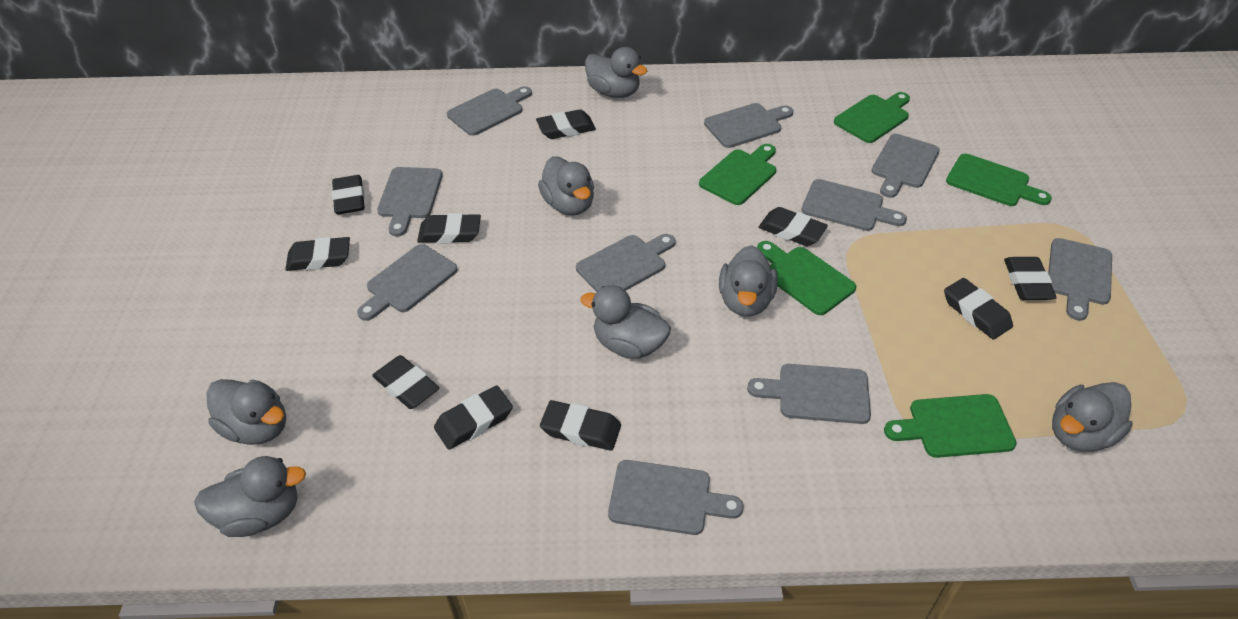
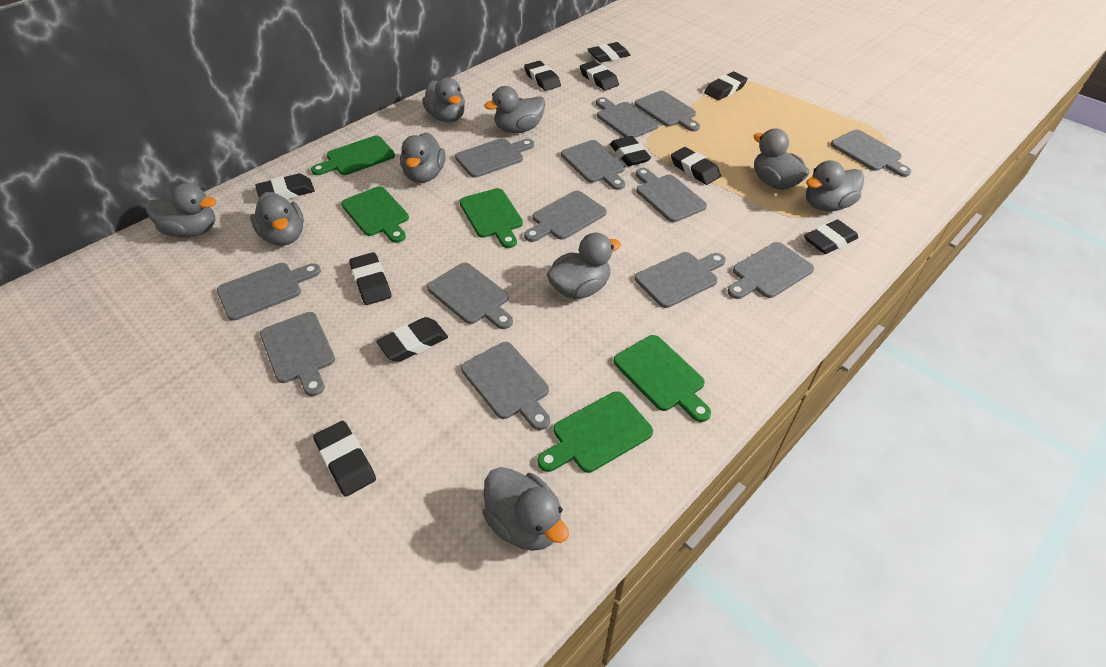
black eraser: [285,237,350,271] [332,175,365,214] [372,355,439,409] [417,213,481,244] [434,386,513,449] [536,109,596,139] [540,400,621,451] [759,207,828,246] [944,278,1013,339] [1004,257,1057,300] = 10 -> [255,173,315,199] [313,421,376,497] [349,252,392,305] [376,317,448,362] [524,61,561,91] [580,61,619,91] [588,42,630,62] [610,136,651,166] [671,147,721,185] [704,72,748,100] [804,220,859,254] = 11
grey cutting board: [357,244,458,321] [377,167,442,236] [447,86,532,136] [576,234,675,292] [608,460,744,535] [704,103,793,148] [747,364,871,424] [801,179,907,231] [872,134,940,198] [1048,238,1112,321] = 10 -> [217,263,321,321] [260,312,335,396] [427,263,513,329] [455,138,534,178] [461,342,550,430] [524,191,607,242] [561,140,625,190] [596,97,659,138] [635,91,700,131] [635,252,726,308] [636,168,707,222] [727,242,814,299] [831,130,911,177] = 13
grey duck: [194,456,306,537] [206,379,286,445] [538,156,594,216] [580,285,671,359] [585,47,648,98] [719,245,778,316] [1052,382,1133,452] = 7 -> [146,183,216,237] [250,192,304,246] [400,132,446,183] [422,77,465,122] [482,467,569,551] [484,86,545,133] [547,232,621,299] [754,128,810,190] [806,160,864,211] = 9

